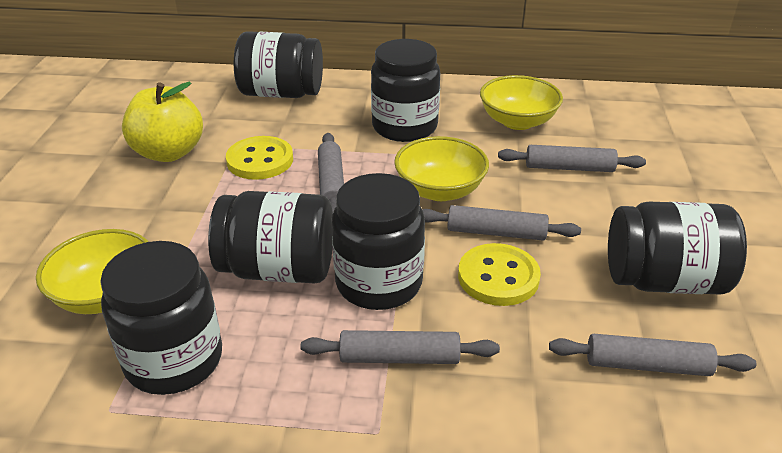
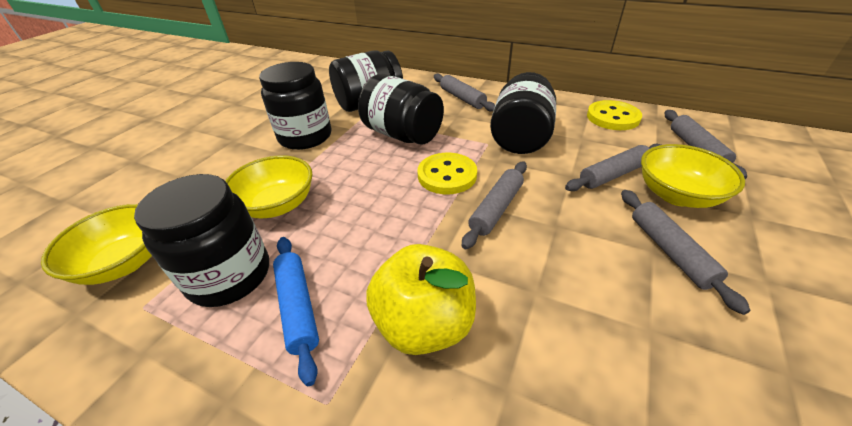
black jar: [100,241,222,395] [208,191,333,283] [234,31,323,98] [332,173,425,310] [371,39,440,142] [608,202,747,295] = 6 -> [134,174,269,307] [259,62,331,150] [329,50,403,112] [358,74,444,145] [490,72,556,154] = 5
blue rolling pin: none = 0 -> [273,237,319,386] = 1

